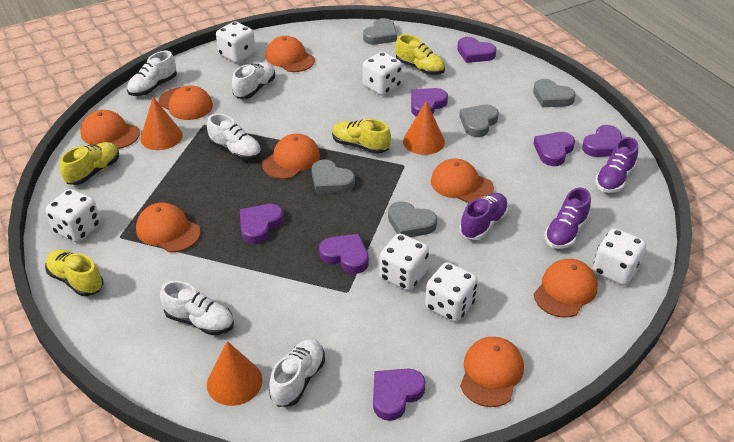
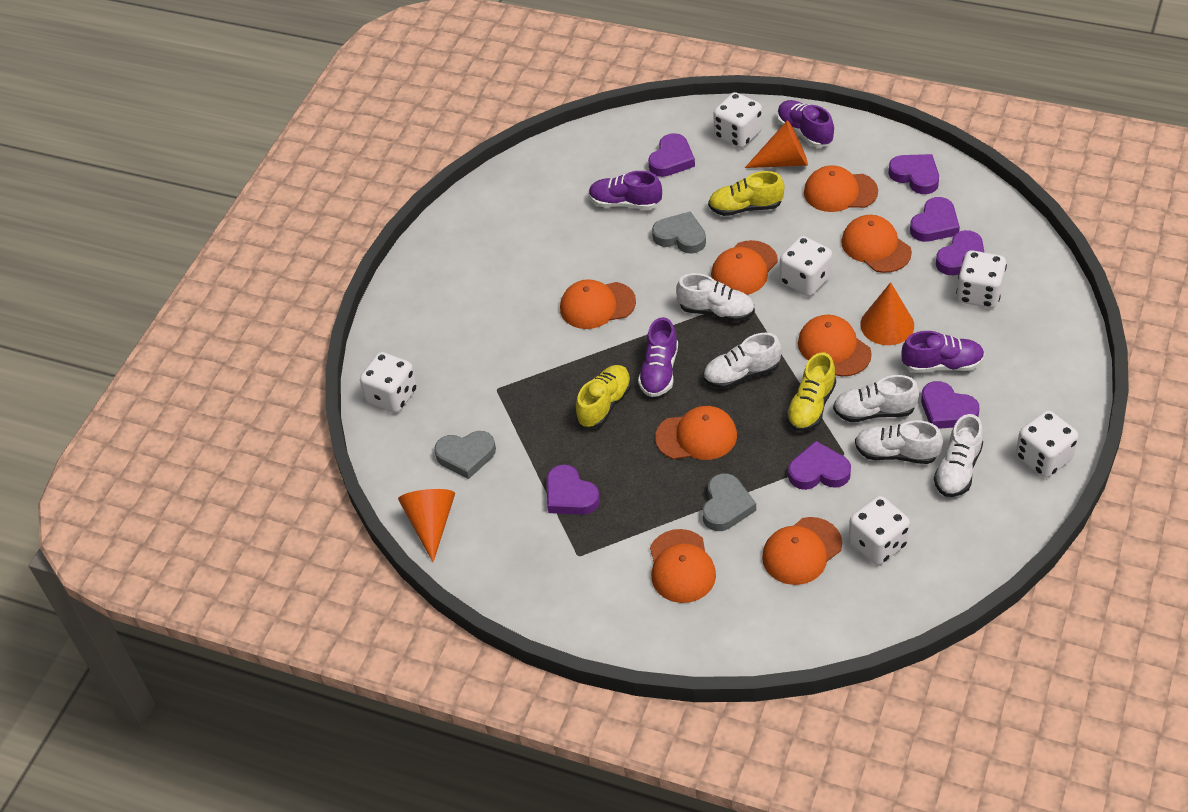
grey heart: [312,160,355,194] [363,18,397,45] [388,201,437,237] [459,105,499,137] [533,79,576,107] = 5 -> [434,431,496,479] [652,211,706,254] [702,473,756,531] = 3
purple shoe: [459,193,509,240] [544,187,591,249] [595,137,638,193] = 3 -> [589,171,662,210] [638,317,678,397] [777,100,834,147] [901,331,985,373] = 4
yellow shoe: [45,249,103,296] [60,142,119,185] [332,119,391,154] [395,34,445,75] = 4 -> [576,365,632,428] [708,171,784,216] [786,352,836,431] = 3

